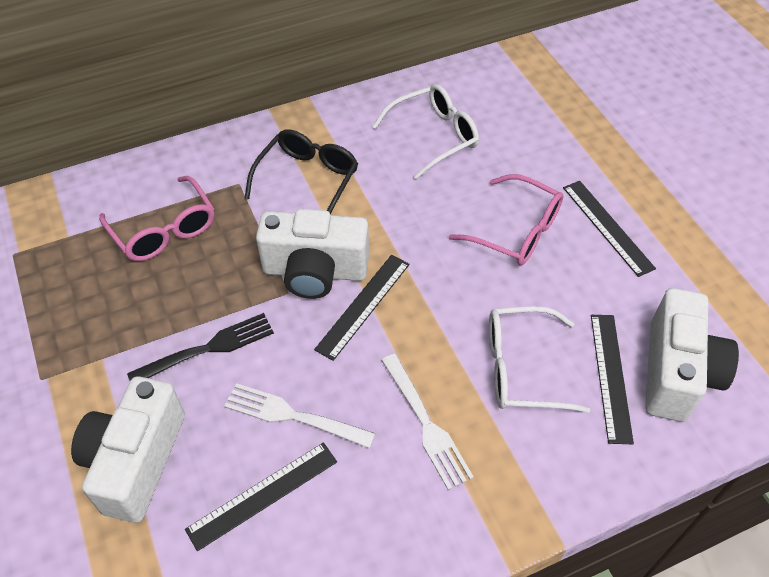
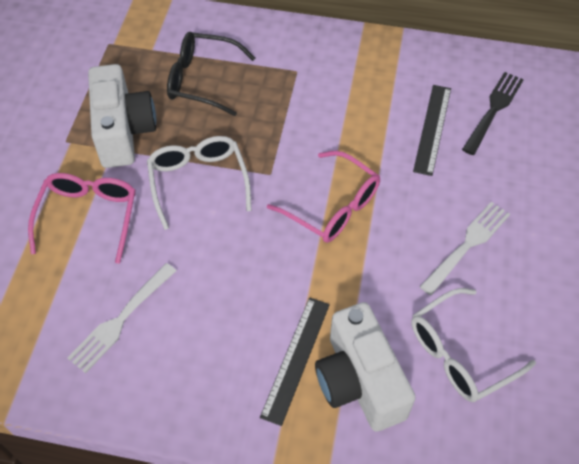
black ruler: [185,442,337,551] [314,255,410,361] [563,181,656,277] [591,315,634,444] = 4 -> [260,297,330,426] [413,85,451,176] = 2
white camera: [71,376,185,523] [256,209,369,299] [645,288,739,422] = 3 -> [88,64,156,168] [315,302,416,432] = 2

